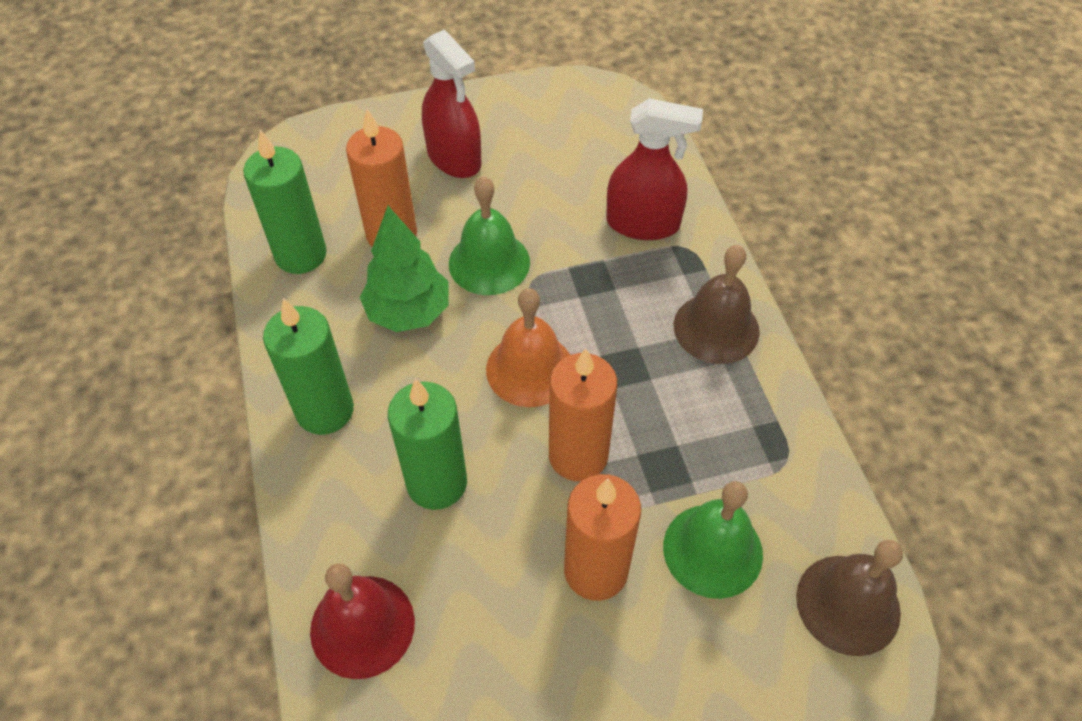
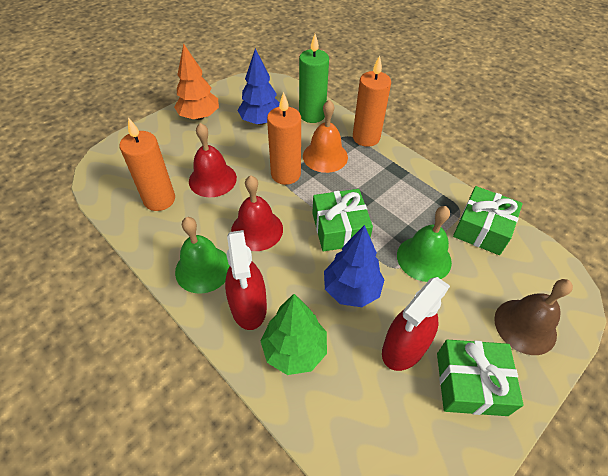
blue tree: none = 0 -> [237,49,280,125] [324,225,385,307] = 2
brown bell: [674,245,760,364] [796,540,903,656] = 2 -> [494,279,573,355] = 1
green candle: [243,130,327,274] [263,298,354,435] [388,378,467,510] = 3 -> [299,34,329,123] = 1
green gift: none = 0 -> [312,189,373,251] [437,340,524,416] [453,186,523,255] = 3
orange tree: none = 0 -> [174,43,219,120] = 1
red bell: [310,563,415,679] = 1 -> [189,123,237,197] [231,175,283,251] = 2

